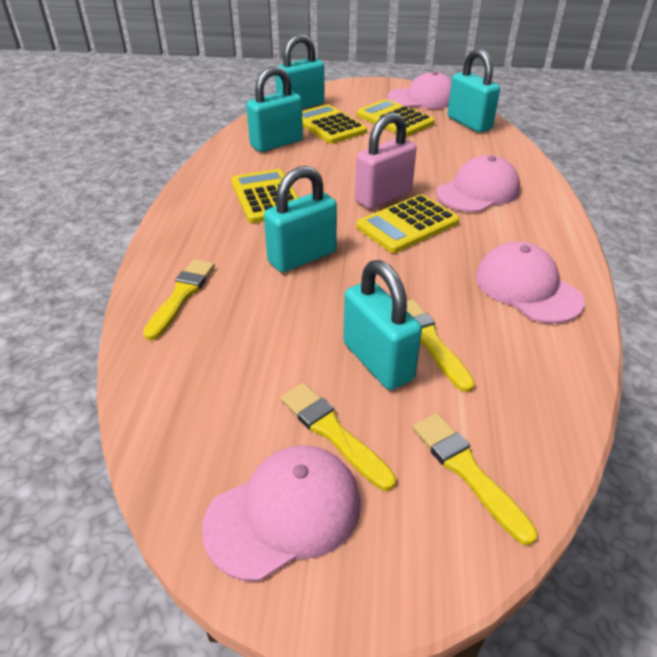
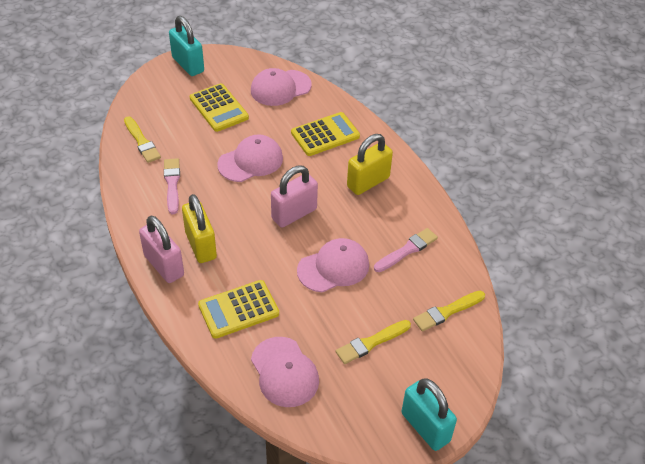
pink brush: none = 0 -> [164,158,180,214] [374,228,438,272] = 2
pink padlock: [355,113,417,209] = 1 -> [139,216,184,283] [271,165,318,228] = 2
turquoise padlock: [246,66,303,152] [264,166,337,273] [275,34,324,109] [343,260,422,390] [447,49,500,133] = 5 -> [169,16,204,76] [401,378,457,451] = 2
yellow brush: [143,259,215,340] [280,383,396,491] [407,299,475,392] [413,413,537,545] = 4 -> [124,116,161,163] [335,320,411,364] [413,291,485,331] = 3
yellow calculator: [231,169,299,223] [302,104,367,144] [356,194,459,253] [357,99,435,137] = 4 -> [190,83,249,132] [198,280,279,339] [291,112,360,156] = 3
yellow padlock: none = 0 -> [182,194,217,263] [347,134,393,195] = 2

